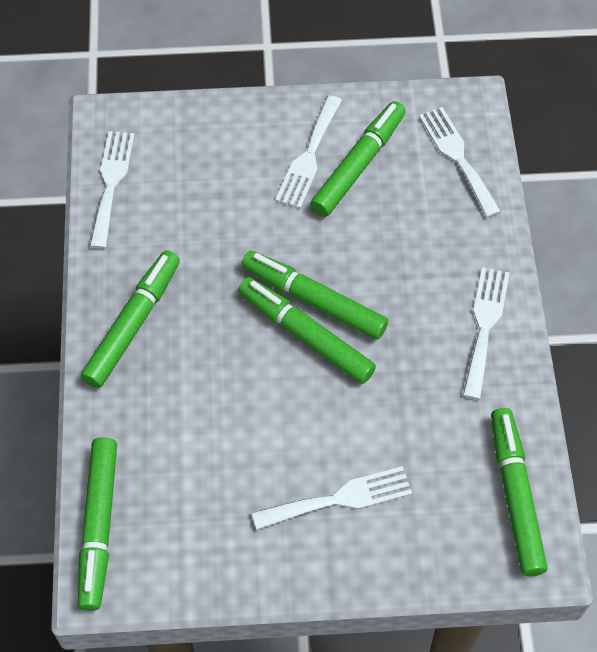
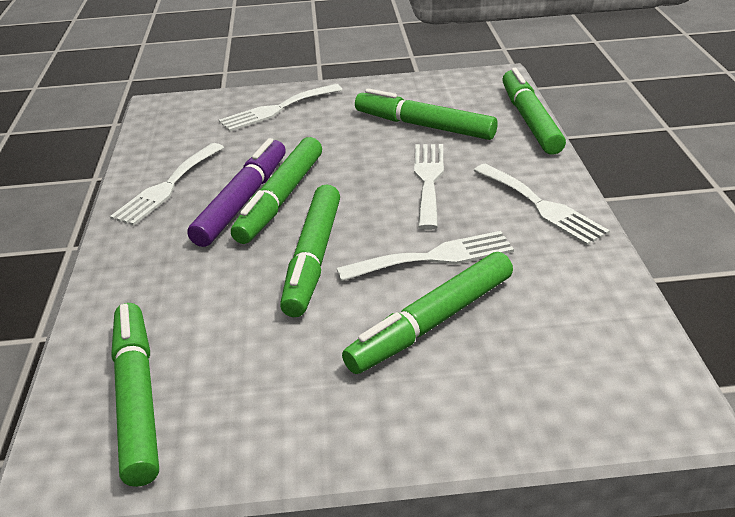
purple marker: none = 0 -> [187,138,286,247] = 1

